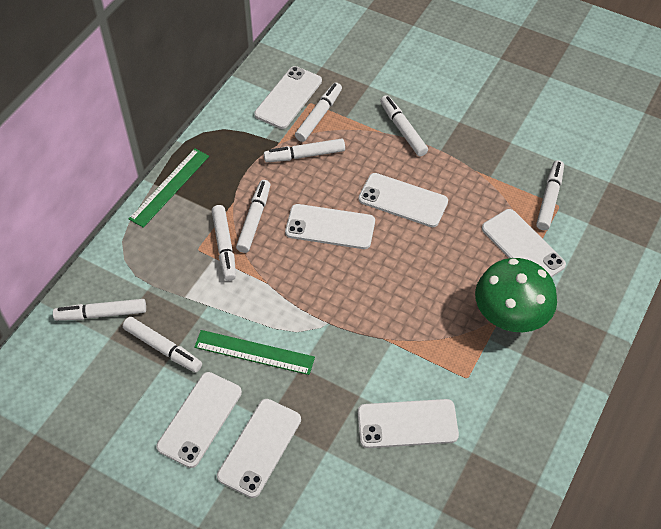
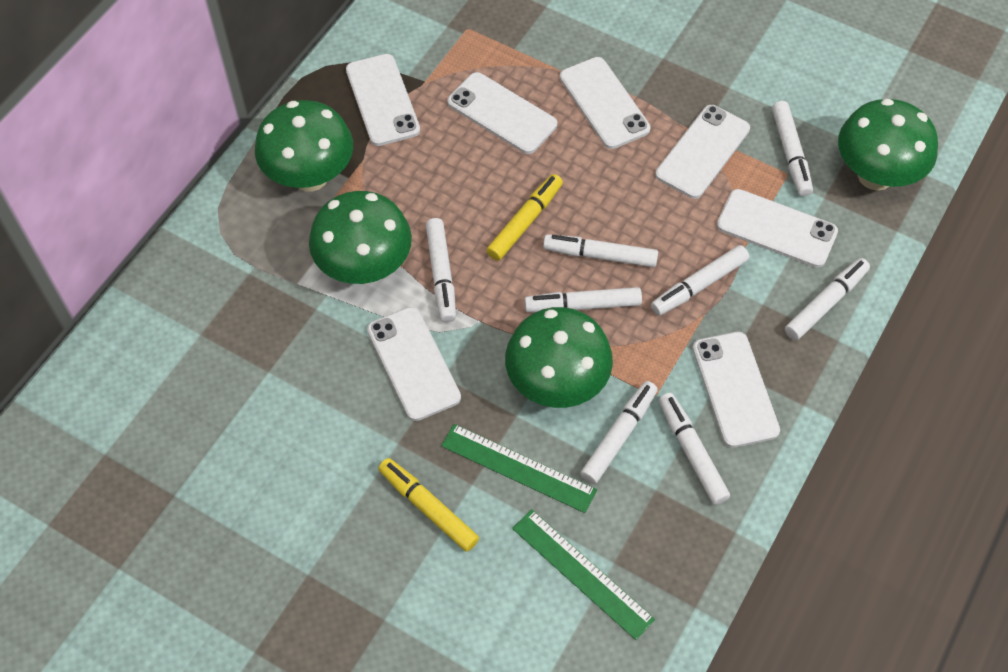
green mushroom: [475,258,557,332] = 1 -> [255,100,353,192] [309,191,412,284] [505,307,613,408] [838,98,938,191] = 4
yellow marker: none = 0 -> [378,458,479,552] [486,174,563,261] = 2

